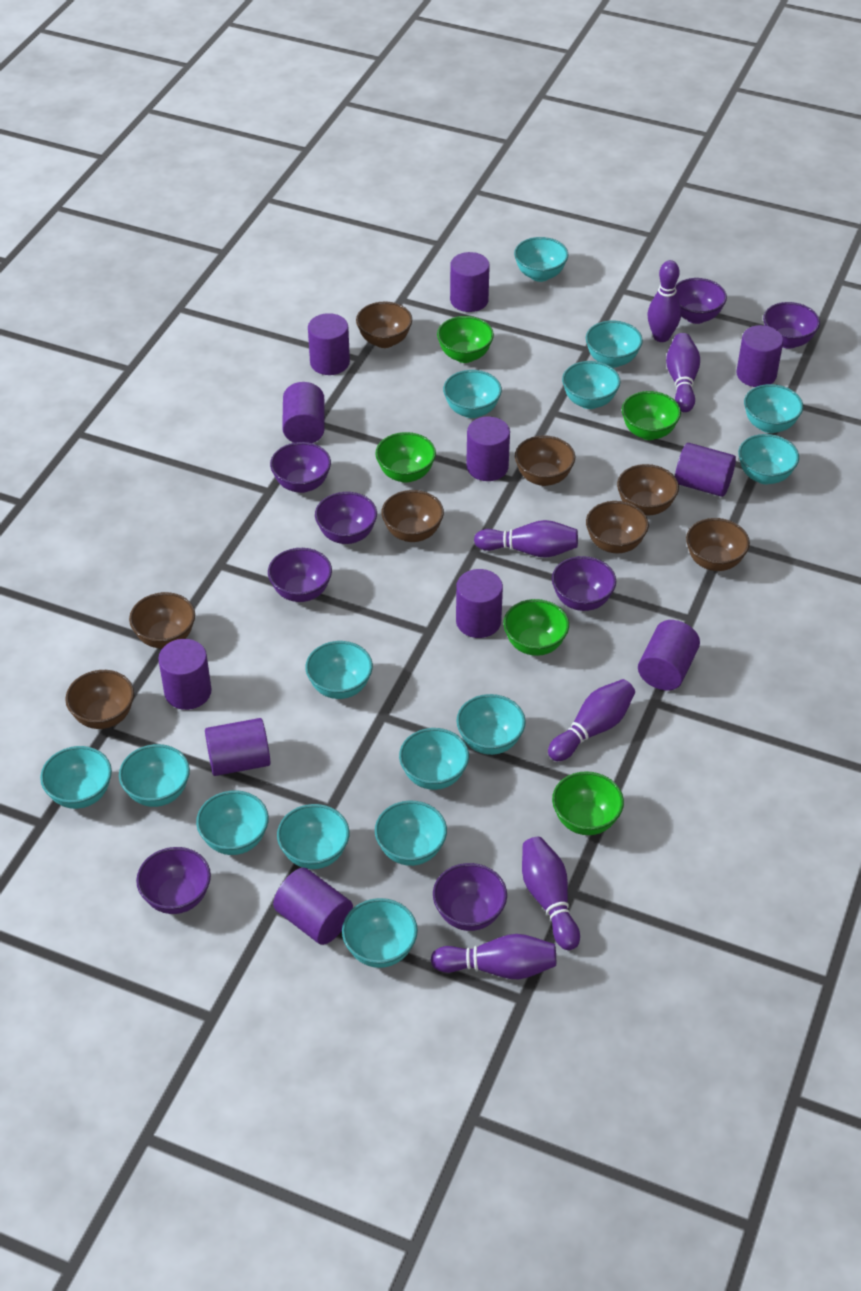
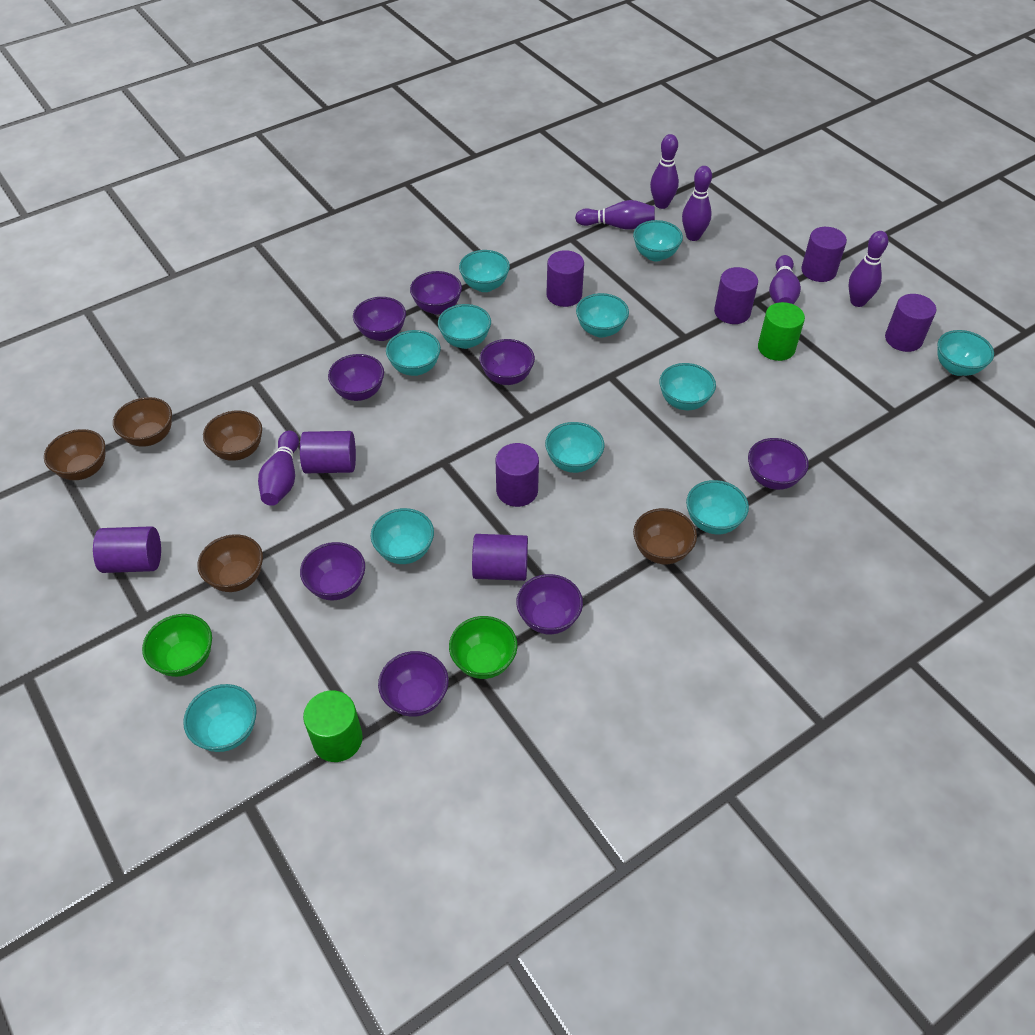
brown bowl: [65,670,134,729] [129,592,195,648] [356,302,412,348] [381,490,444,542] [515,435,575,486] [586,501,649,553] [617,464,679,516] [686,518,750,571] = 8 -> [44,429,105,480] [113,397,172,447] [197,534,263,592] [203,411,262,461] [633,508,697,564] = 5
green bowl: [375,432,436,483] [437,316,494,363] [503,599,569,656] [552,771,624,835] [622,391,681,440] = 5 -> [142,614,212,677] [449,616,517,679] = 2
green cylinder: none = 0 -> [303,690,363,762] [758,302,805,361] = 2
purple cylinder: [158,639,212,710] [205,718,270,776] [273,868,353,945] [282,382,325,443] [308,313,350,375] [450,252,490,312] [456,569,503,638] [466,416,510,481] [638,620,700,691] [675,443,736,497] [737,325,783,387] = 11 -> [93,526,161,573] [300,431,356,473] [472,534,528,581] [496,443,539,507] [546,250,584,307] [714,267,758,324] [801,227,847,282] [885,294,936,352] = 8
turquoise bowl: [40,746,112,809] [119,744,190,807] [196,790,269,855] [277,804,350,869] [305,641,373,699] [342,898,418,968] [375,801,447,866] [399,728,469,790] [443,370,502,418] [456,694,526,755] [514,237,568,282] [562,361,620,409] [586,321,643,368] [738,434,799,484] [744,384,803,433] = 15 -> [183,684,257,752] [371,508,434,564] [386,330,441,376] [438,304,491,349] [459,250,510,292] [545,422,604,473] [576,293,629,338] [633,220,683,261] [659,363,716,410] [686,480,749,534] [937,330,994,376] = 11

